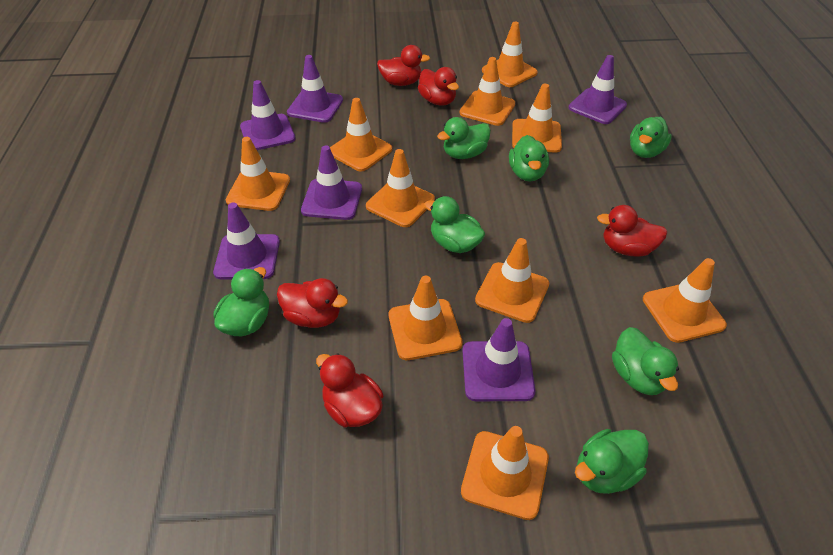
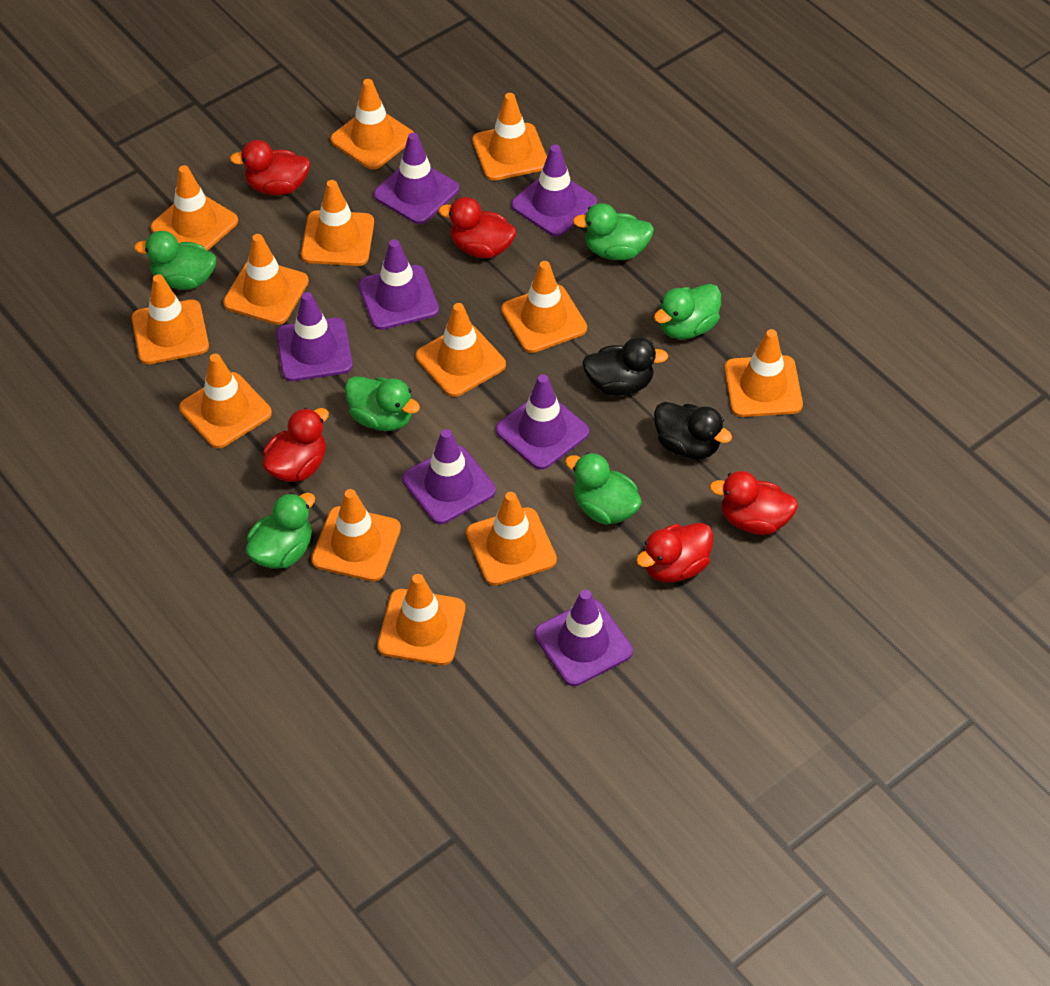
black duck: none = 0 -> [582,337,668,396] [654,402,732,459] = 2
green duck: [214,267,269,336] [424,196,485,253] [437,117,491,159] [509,135,549,182] [575,429,649,494] [612,327,679,395] [630,117,672,158] = 7 -> [134,231,216,290] [246,493,315,569] [345,376,420,431] [565,453,642,525] [573,203,654,260] [654,284,721,339] = 6
orange traffic cone: [226,137,290,211] [330,98,392,171] [366,149,435,227] [389,276,463,360] [460,57,515,126] [461,426,549,520] [475,238,549,323] [482,22,538,87] [512,84,562,153] [643,258,727,343] = 10 -> [132,274,209,364] [151,165,238,251] [179,354,272,448] [223,234,309,325] [301,180,374,266] [311,489,401,582] [331,79,414,170] [377,574,465,665] [416,303,506,397] [466,492,557,585] [472,93,547,181] [501,261,587,353] [725,329,803,417] = 13
purple traffic cone: [213,202,280,279] [240,80,296,150] [287,55,343,123] [301,145,362,220] [462,318,535,401] [568,55,627,124] = 6 -> [276,292,353,381] [358,239,439,330] [374,133,459,224] [402,429,496,524] [496,374,589,470] [511,145,597,236] [534,590,633,686] = 7

